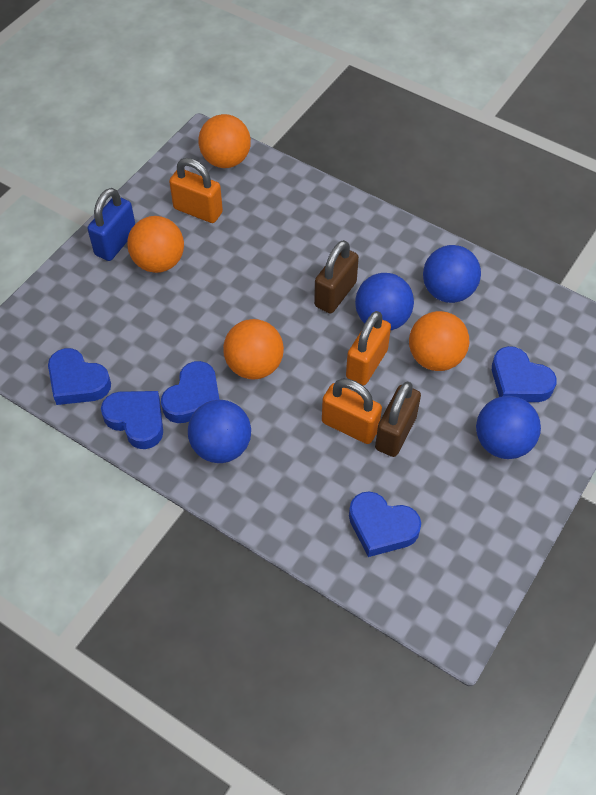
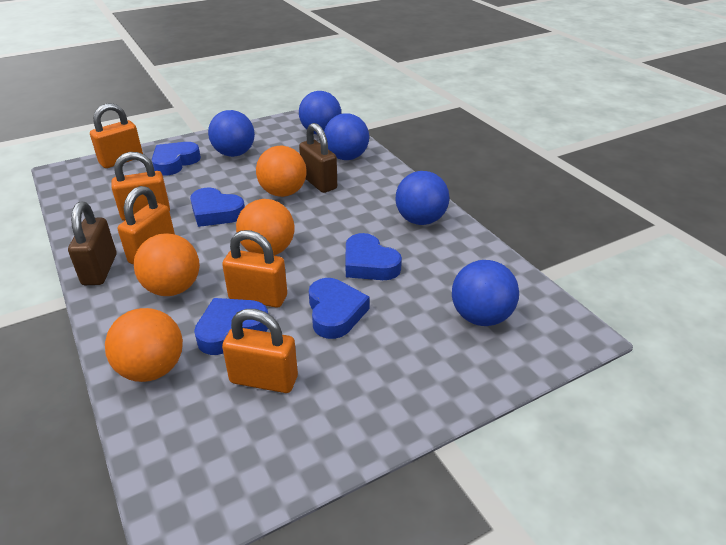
blue ball: [188,400,251,463] [355,273,414,330] [423,245,481,303] [476,396,541,459] = 4 -> [208,110,255,157] [299,91,341,134] [324,113,369,160] [395,171,449,225] [452,260,519,326] = 5
blue padlock: [87,188,135,261] = 1 -> none = 0
orange padlock: [169,158,223,223] [322,379,382,444] [346,311,391,385] = 3 -> [90,103,143,168] [111,152,170,221] [118,186,175,265] [222,230,287,308] [222,309,298,393] = 5

